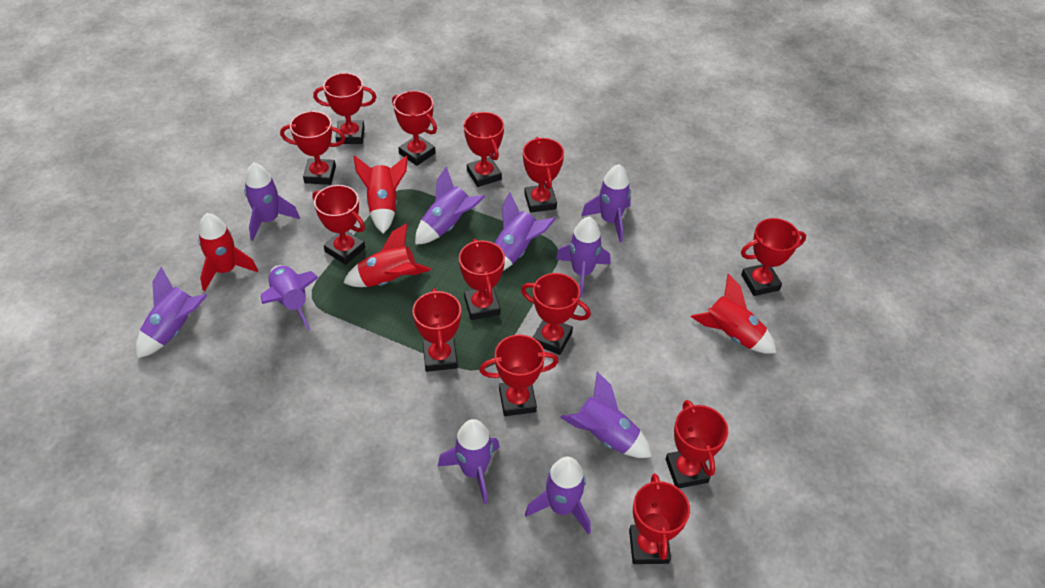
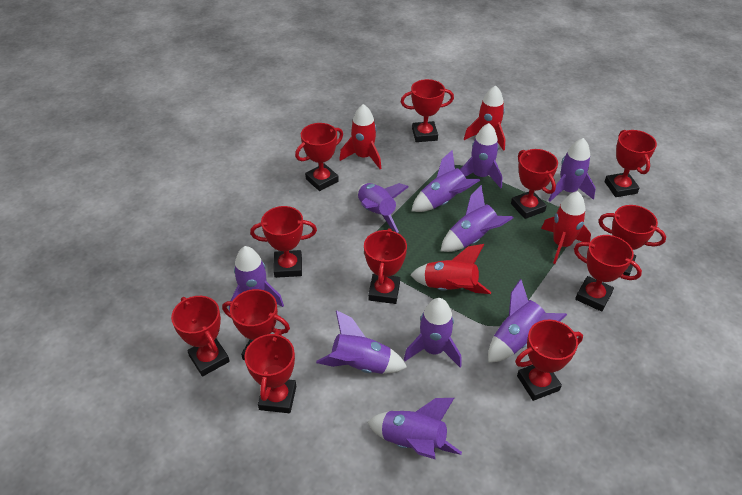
red trophy: [280,111,345,185] [312,185,365,265] [313,73,376,144] [392,91,437,166] [413,288,461,372] [459,239,505,320] [464,112,504,187] [480,335,559,416] [521,273,591,355] [523,137,564,213] [629,474,690,564] [666,400,728,488] [741,218,806,296] = 13 -> [171,296,230,377] [222,289,290,360] [244,330,296,413] [250,206,317,278] [295,123,343,191] [364,228,407,304] [400,79,454,142] [511,149,558,219] [515,320,583,401] [574,235,642,312] [598,205,666,276] [604,130,657,197] = 12

